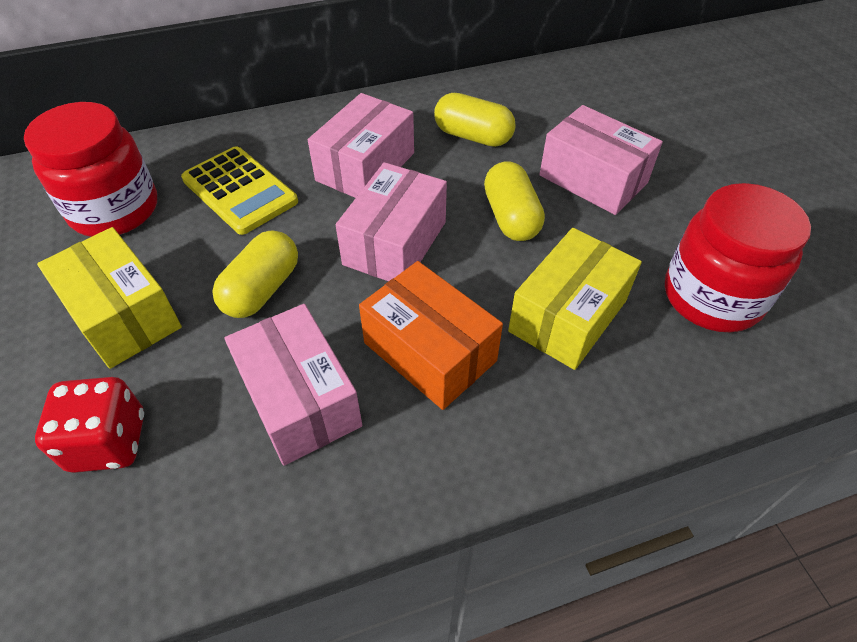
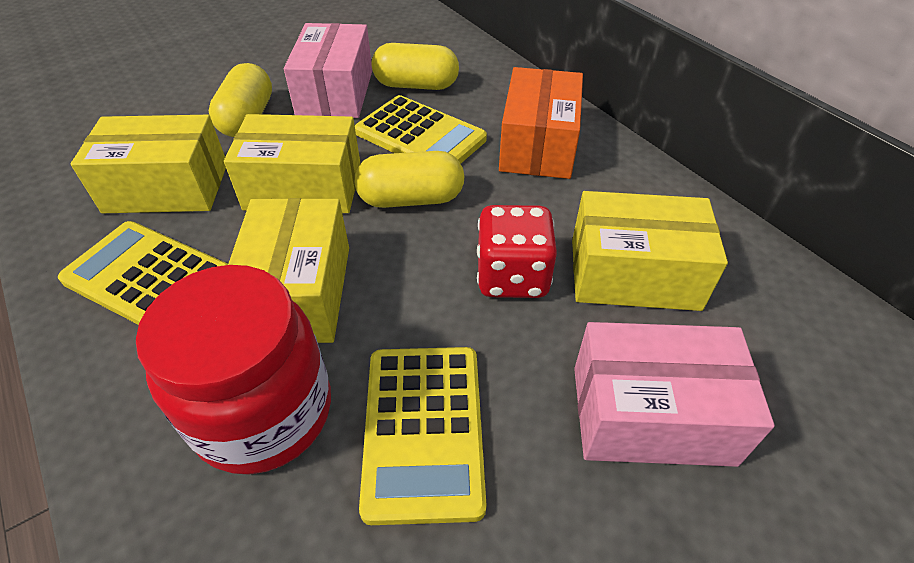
pink box: [224,304,362,466] [308,93,414,198] [336,162,447,281] [539,105,663,215] = 4 -> [284,23,372,118] [574,322,775,467] = 2
red jar: [24,102,157,237] [665,183,811,332] = 2 -> [136,265,331,475] = 1
yellow box: [37,227,182,369] [508,228,642,370] = 2 -> [71,115,226,213] [224,114,361,213] [228,198,349,343] [572,191,728,311] = 4
yellow calculator: [181,146,298,235] = 1 -> [58,221,228,325] [355,95,487,164] [359,347,487,525] = 3

